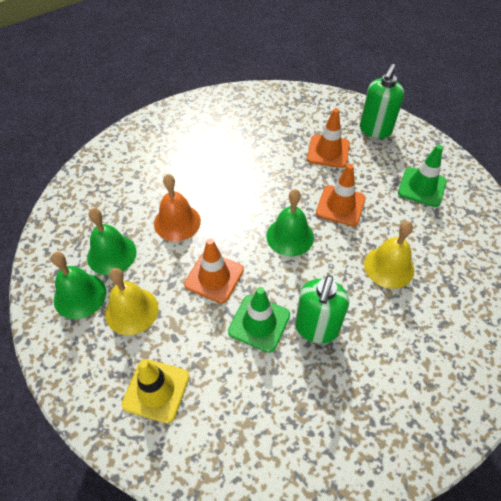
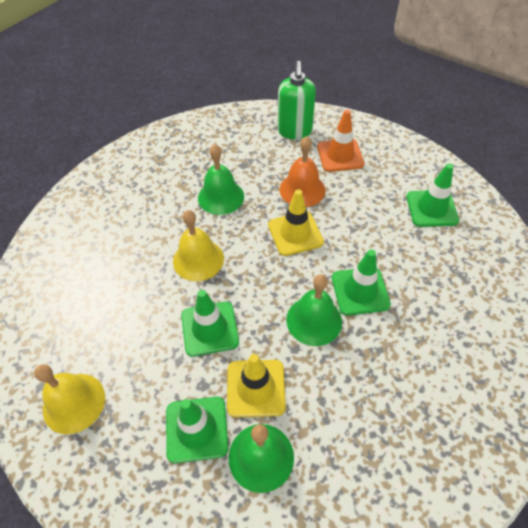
green soap dispenser: [295,275,349,344] [360,64,404,138] = 2 -> [278,61,316,139] = 1
green traffic cone: [228,287,290,353] [398,145,447,207] = 2 -> [166,397,228,463] [181,290,239,357] [332,250,391,316] [406,163,459,227] = 4
orange traffic cone: [184,238,244,303] [307,108,350,168] [316,164,366,226] = 3 -> [317,109,365,172] = 1
yellow traffic cone: [122,359,189,423] = 1 -> [227,354,286,418] [268,189,324,256] = 2

